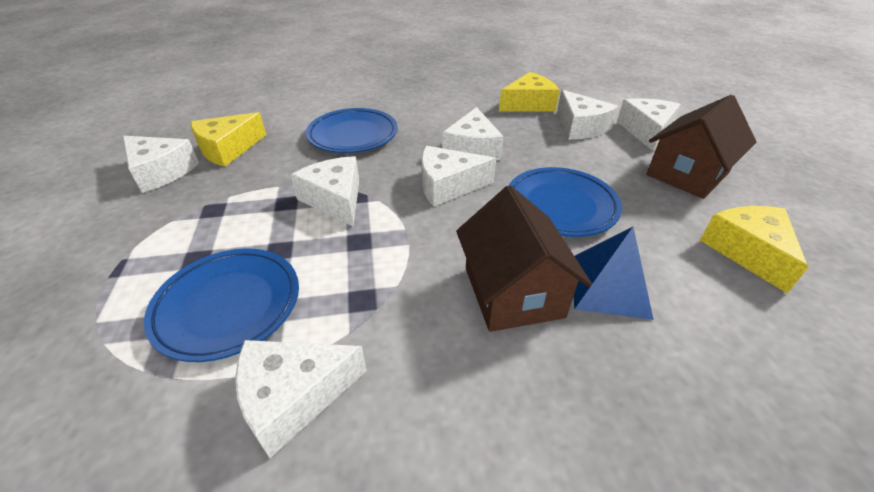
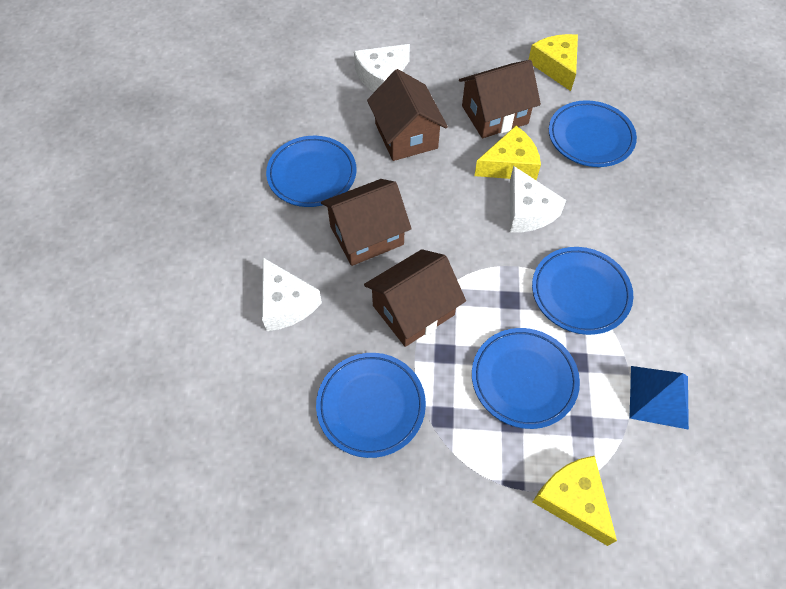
blue plate: [144,249,299,362] [306,108,398,153] [509,167,622,237] = 3 -> [266,136,356,207] [316,353,426,458] [472,328,580,429] [532,247,633,335] [549,100,637,167] = 5
brown house: [456,185,592,332] [647,95,756,199] = 2 -> [321,179,412,266] [364,249,466,347] [367,69,448,161] [459,60,541,138] = 4
white cheese: [123,136,199,193] [235,340,367,458] [291,156,359,227] [421,146,496,207] [442,107,504,160] [557,90,618,140] [617,98,681,151] = 7 -> [262,258,322,331] [354,44,410,92] [510,166,566,233] = 3

